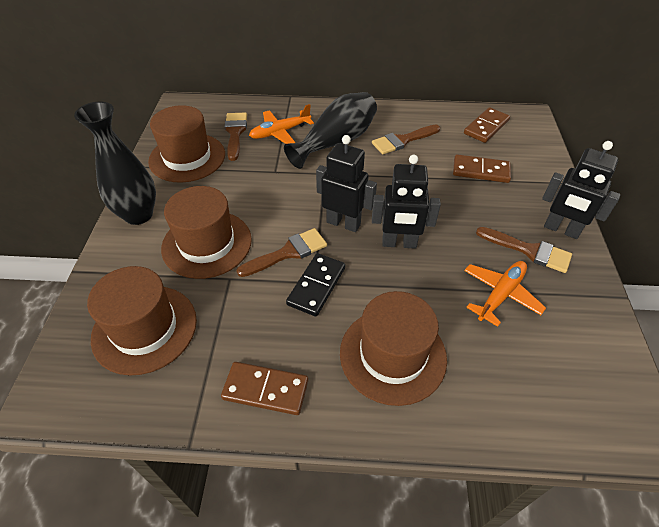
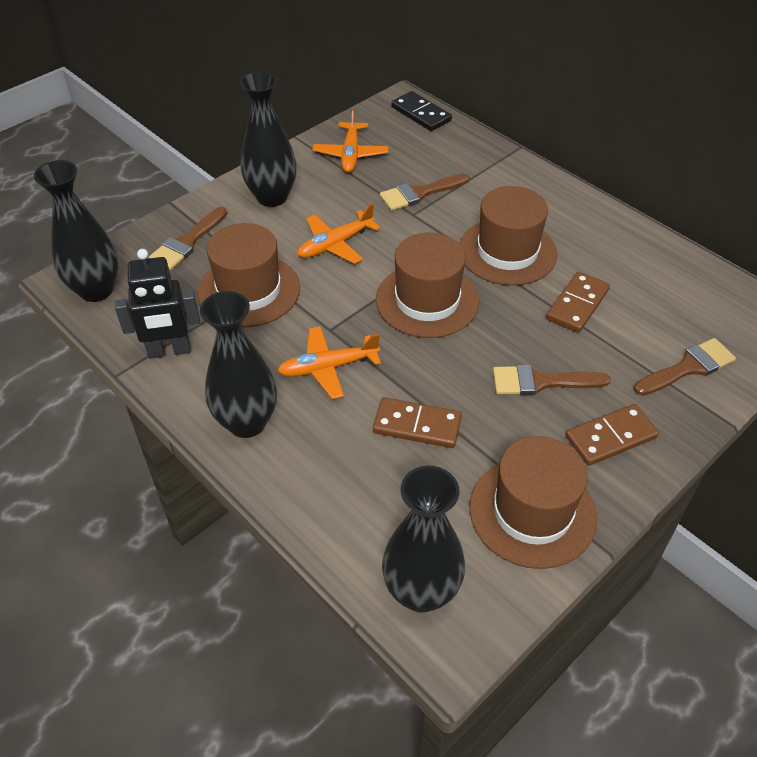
black robot: [316,135,377,232] [372,155,441,249] [542,141,620,239] = 3 -> [115,249,200,359] = 1
black vase: [74,102,156,225] [284,92,377,169] = 2 -> [34,160,119,302] [200,291,277,438] [240,71,297,207] [382,466,465,613] = 4
orange plane: [249,104,314,144] [464,261,546,327] = 2 -> [278,326,381,399] [298,203,380,264] [312,108,389,173] = 3

